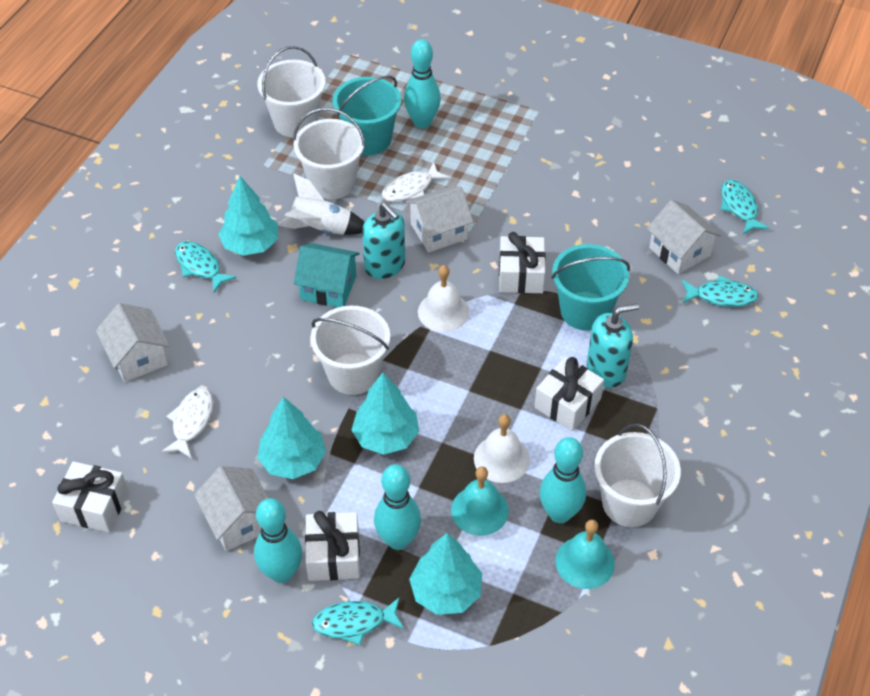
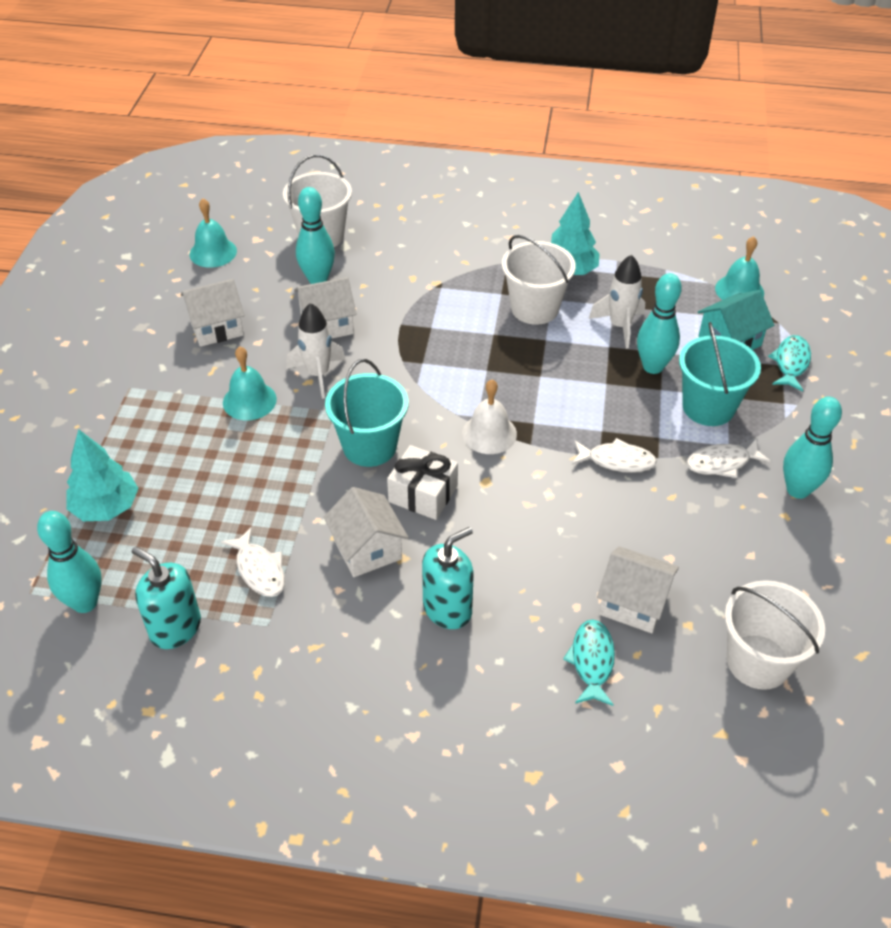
turquoise bell: [451,467,509,536] [556,519,615,589] = 2 -> [190,198,237,268] [223,346,277,420] [715,236,764,300] = 3
turquoise fish: [175,241,237,293] [312,597,404,645] [682,275,759,307] [721,180,769,234] = 4 -> [563,620,615,706] [768,335,811,391] = 2
turquoise tree: [218,176,278,256] [257,397,326,479] [351,372,419,455] [409,533,482,615] = 4 -> [67,429,138,521] [551,192,600,275] = 2
white bell: [418,265,469,332] [474,414,530,483] = 2 -> [462,380,517,454] = 1
white bucket: [257,46,326,137] [293,108,365,199] [310,306,390,395] [594,424,681,527] = 4 -> [283,155,352,247] [502,235,576,325] [725,580,825,690] = 3
white fish: [161,389,213,459] [381,162,449,202] = 2 -> [221,527,285,597] [572,438,657,472] [686,439,771,478] = 3
white gift: [52,461,129,532] [305,511,360,581] [499,232,546,293] [534,356,604,431] = 4 -> [387,445,458,520] = 1
white rocket: [278,173,365,235] = 1 -> [286,303,346,399] [589,255,645,349] = 2

